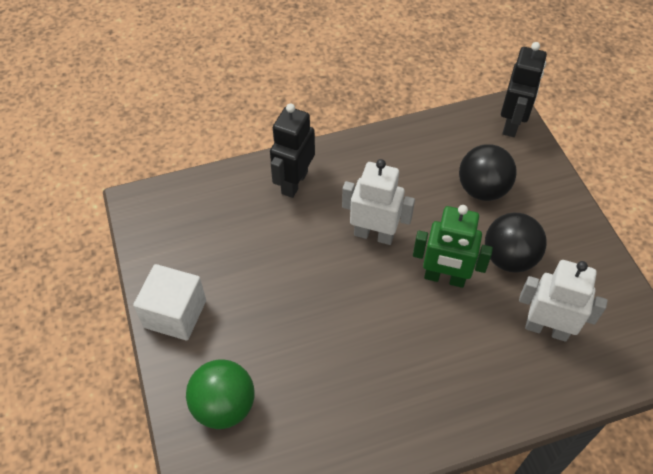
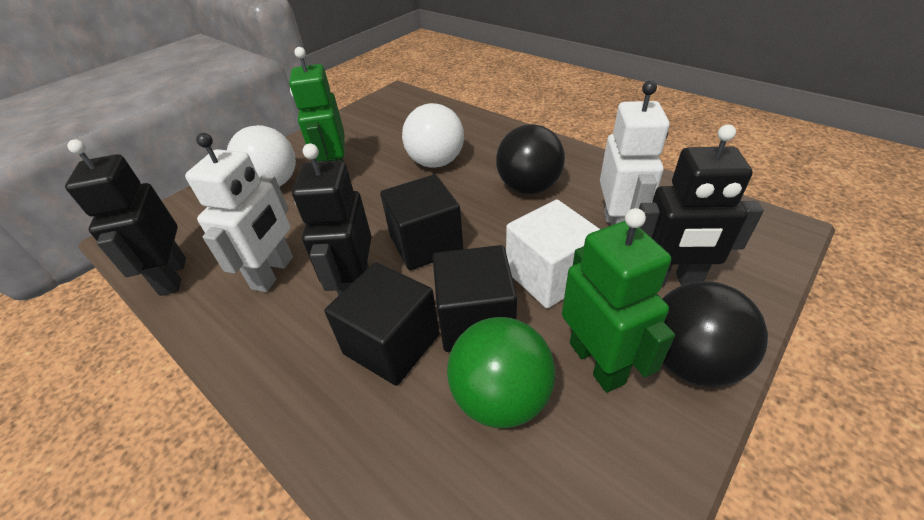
black cube: none = 0 -> [324,262,440,386] [380,174,463,270] [433,245,517,352] = 3
black robot: [270,104,315,198] [501,42,547,137] = 2 -> [65,139,186,296] [292,144,372,296] [639,124,764,287] = 3
green robot: [413,205,493,288] = 1 -> [289,47,345,162] [562,208,675,393] = 2
white ball: none = 0 -> [227,125,296,187] [402,103,464,168] = 2

